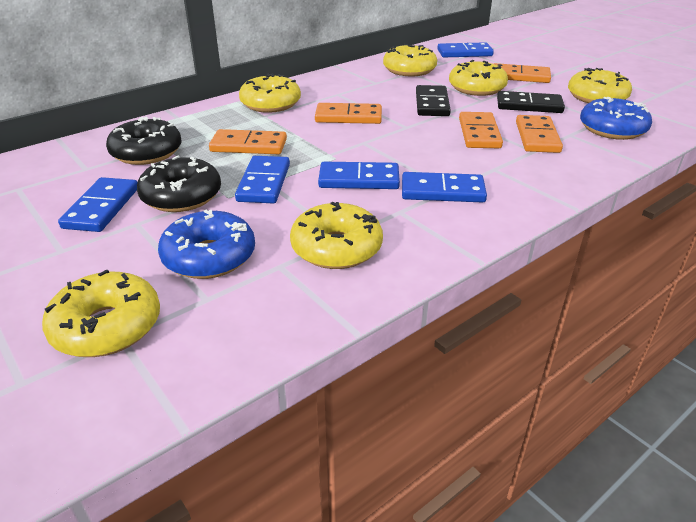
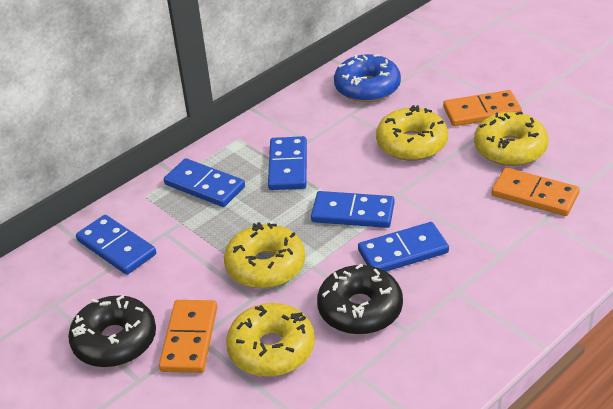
black domino: [416,85,451,116] [497,91,565,113] = 2 -> none = 0
blue donut: [158,210,255,279] [580,97,652,140] = 2 -> [334,54,401,102] = 1
orange domino: [209,129,287,154] [315,103,382,124] [459,112,503,148] [494,63,551,83] [516,115,563,153] = 5 -> [159,300,217,373] [443,90,522,126] [492,167,580,216] = 3
yellow donut: [42,269,160,357] [239,74,301,113] [290,202,383,269] [383,44,437,76] [449,60,508,96] [568,68,632,103] = 6 -> [224,222,305,288] [226,303,315,377] [376,105,448,161] [474,112,549,166] = 4

